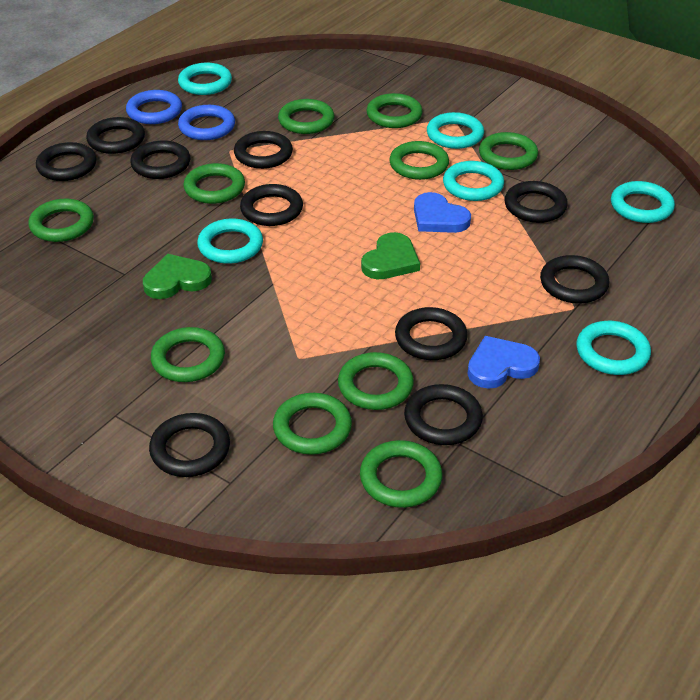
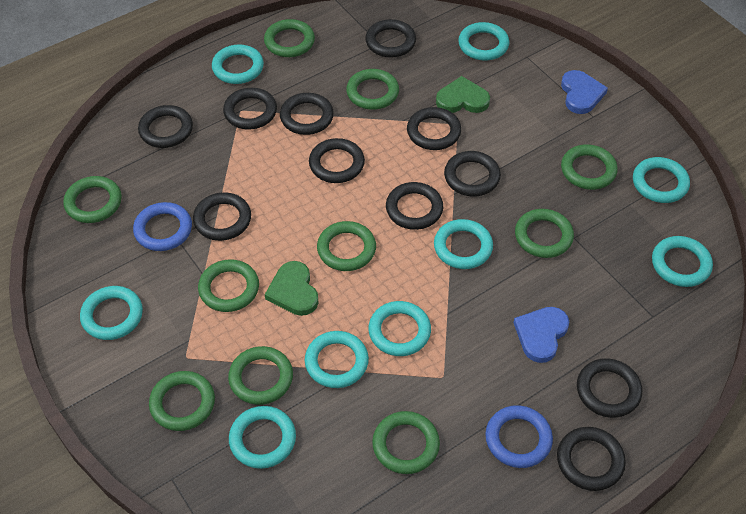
black ring: [36,142,97,181] [86,117,145,154] [130,140,190,179] [149,413,230,477] [234,131,293,169] [240,184,303,226] [395,307,468,360] [404,384,483,445] [504,181,568,223] [540,255,609,303] = 10 -> [138,105,193,148] [193,192,251,241] [223,88,277,129] [280,93,334,135] [309,138,365,183] [365,19,416,58] [386,182,443,230] [407,107,461,150] [444,151,501,196] [557,427,626,491] [577,358,642,418] = 11
turquoise ring: [178,63,232,95] [197,219,263,264] [427,112,484,149] [443,161,504,201] [576,321,651,375] [611,181,675,223] = 6 -> [80,286,143,340] [212,44,264,84] [229,406,296,469] [305,331,369,388] [368,301,431,356] [434,219,493,269] [458,22,509,61] [633,157,690,203] [652,236,713,287] = 9

